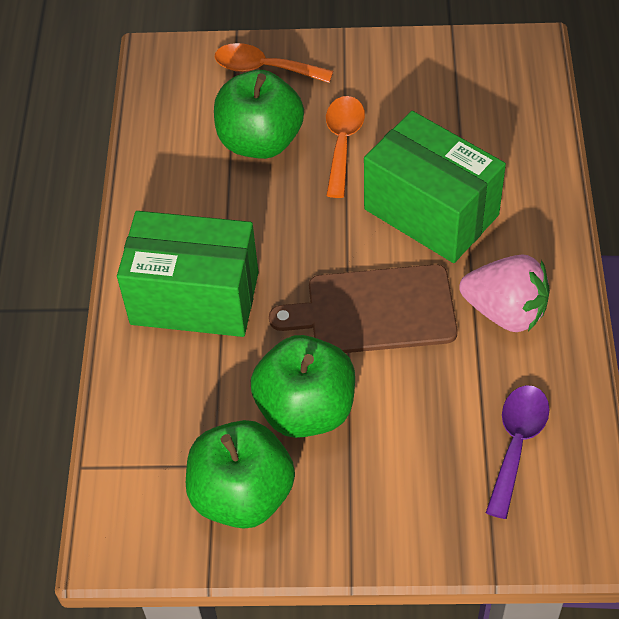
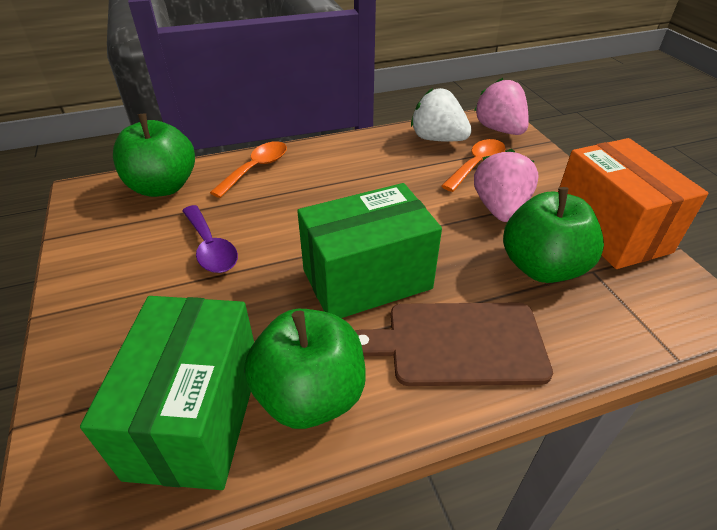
orange box: none = 0 -> [559,138,708,269] = 1
pink strawberry: [459,254,550,332] = 1 -> [474,78,529,135] [474,149,538,222] = 2
white strawberry: none = 0 -> [411,88,472,141] = 1

